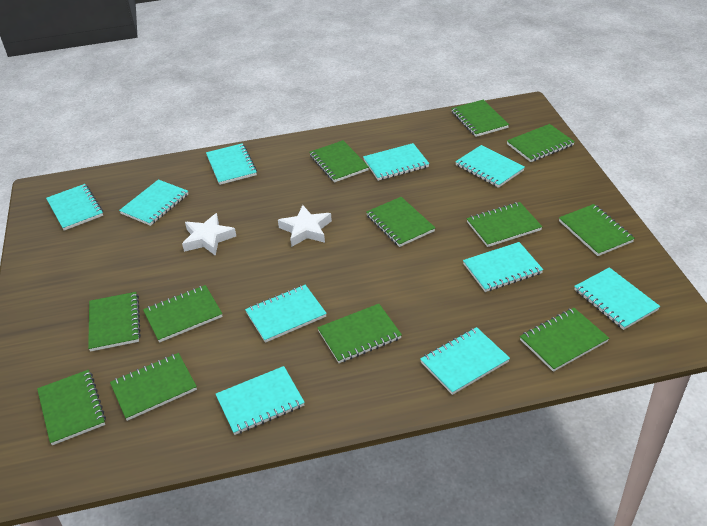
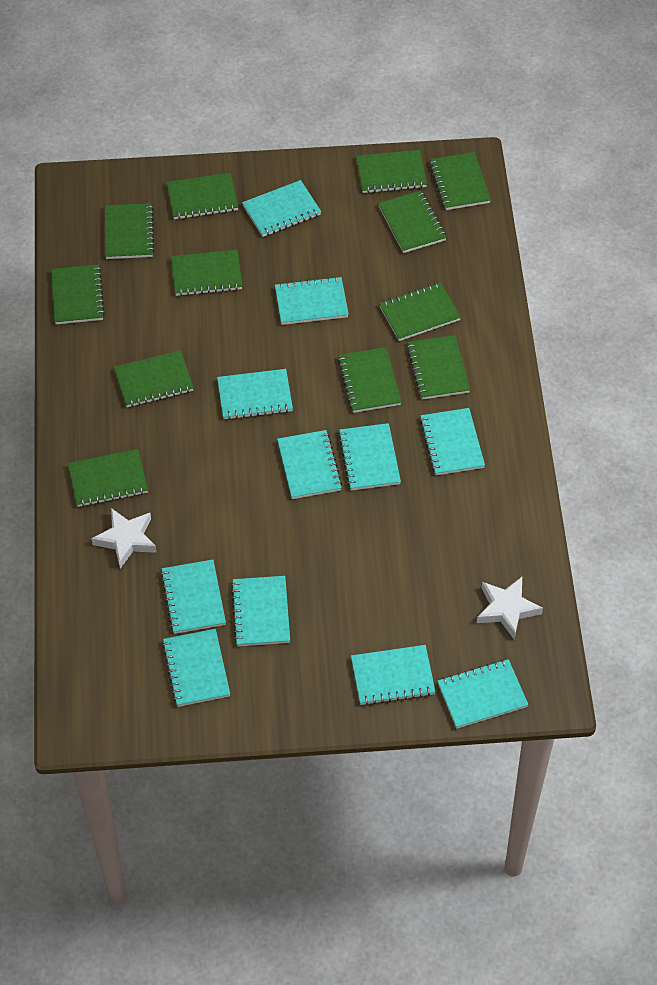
turquoise notebook: [46,184,103,231] [119,179,188,226] [206,143,257,185] [216,366,305,435] [245,285,327,343] [363,143,429,181] [420,327,510,395] [455,145,525,188] [463,242,543,292] [574,267,660,330] = 10 -> [161,560,226,634] [162,629,230,707] [217,369,293,420] [231,576,290,646] [242,180,321,237] [275,276,349,325] [277,430,342,499] [338,423,401,490] [351,645,436,706] [420,408,485,475] [437,659,528,729] = 11

